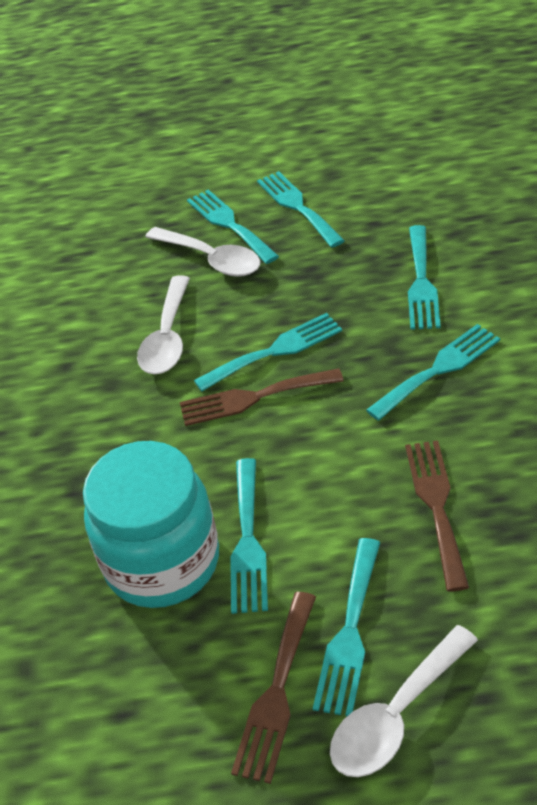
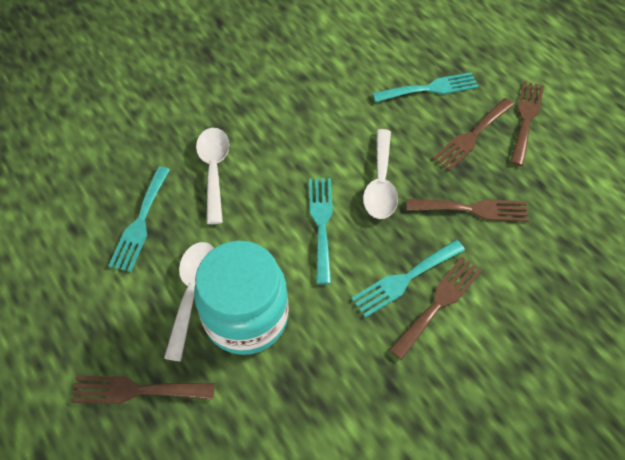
brown fork: [180,368,344,426] [231,592,316,784] [405,440,469,591] = 3 -> [71,376,215,404] [389,257,482,360] [407,199,529,222] [433,98,514,171] [510,81,544,166] = 5
turquoise fork: [187,190,279,264] [194,313,342,391] [230,458,268,614] [257,171,345,247] [313,538,380,716] [366,324,500,421] [408,225,441,330] = 7 -> [108,166,170,272] [309,178,333,284] [351,240,465,318] [372,72,479,102] = 4

